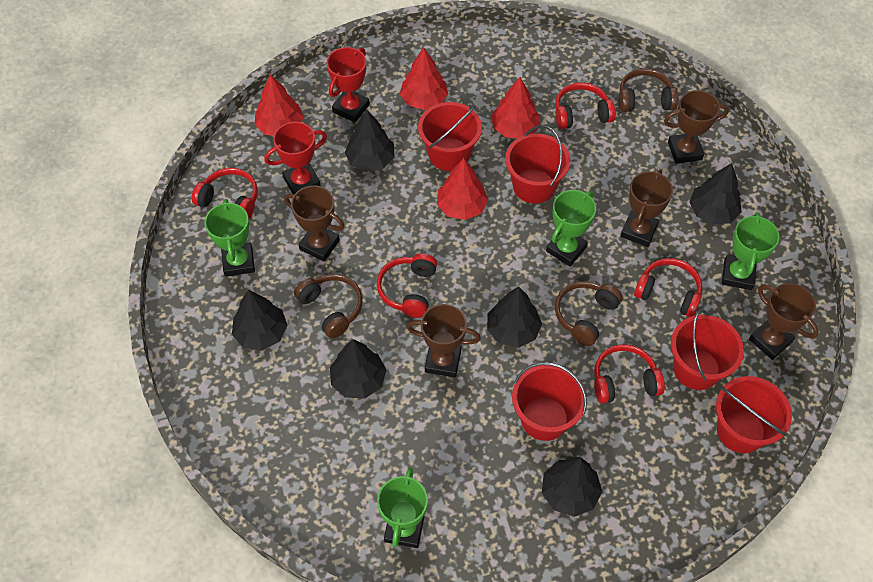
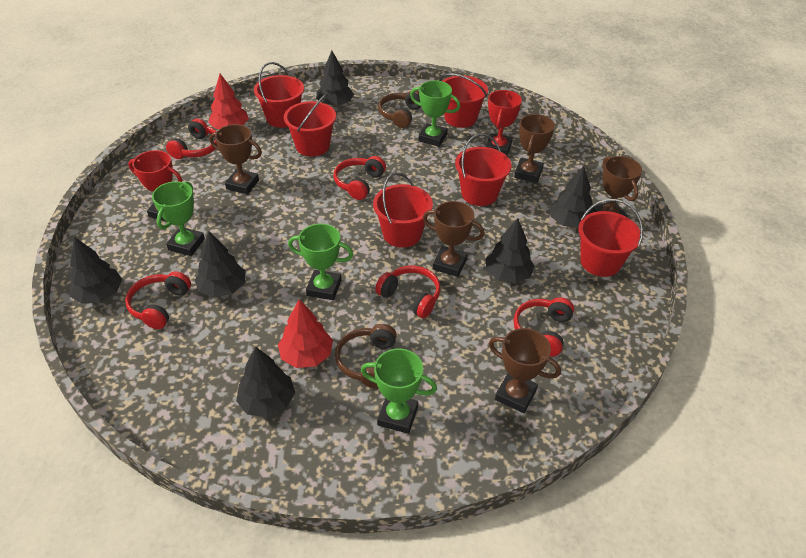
brown headphones: [294,274,363,338] [555,281,623,346] [619,68,678,112] = 3 -> [335,324,397,388] [378,91,421,128] = 2
red bucket: [418,102,482,171] [505,125,570,204] [512,362,587,441] [671,309,744,390] [716,376,792,453] = 5 -> [254,62,304,128] [284,94,336,156] [373,172,433,248] [439,74,488,128] [455,134,511,206] [578,199,643,277] = 6
red tree: [255,74,304,136] [400,47,448,110] [437,158,488,220] [491,77,540,138] = 4 -> [208,74,249,129] [278,299,333,368] = 2

